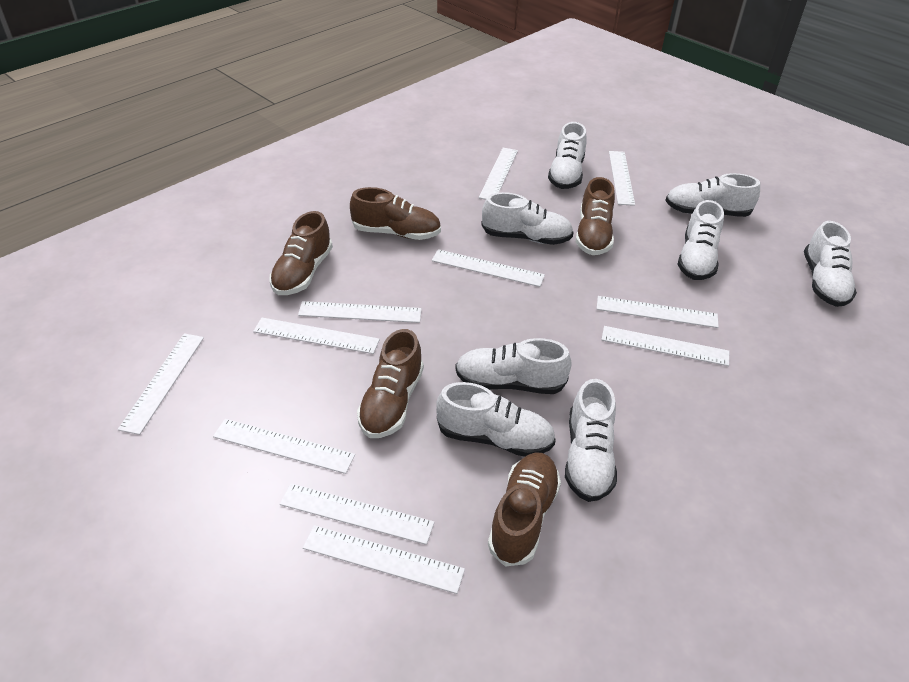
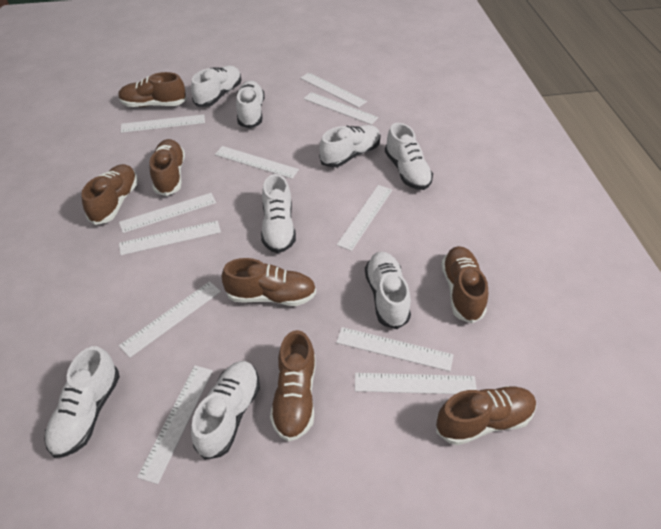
brown shoe: [270,211,333,295] [350,187,441,240] [357,329,424,438] [488,452,561,567] [576,177,615,255] = 5 -> [81,164,138,225] [118,72,187,107] [150,139,185,196] [222,258,316,306] [270,330,315,442] [436,386,537,445] [441,246,488,323] = 7

